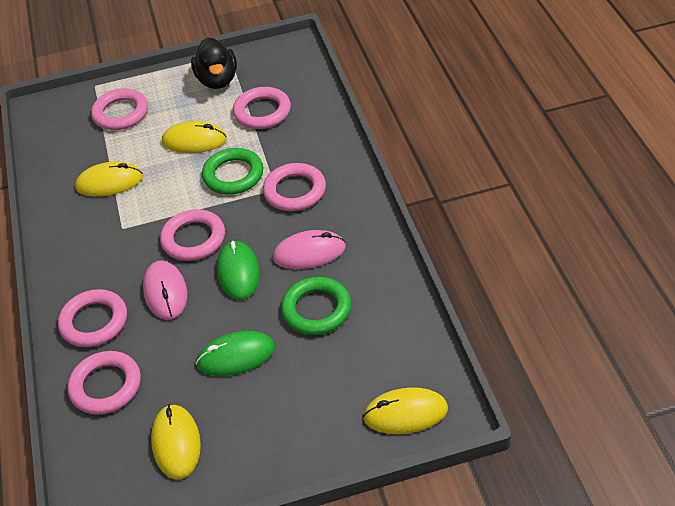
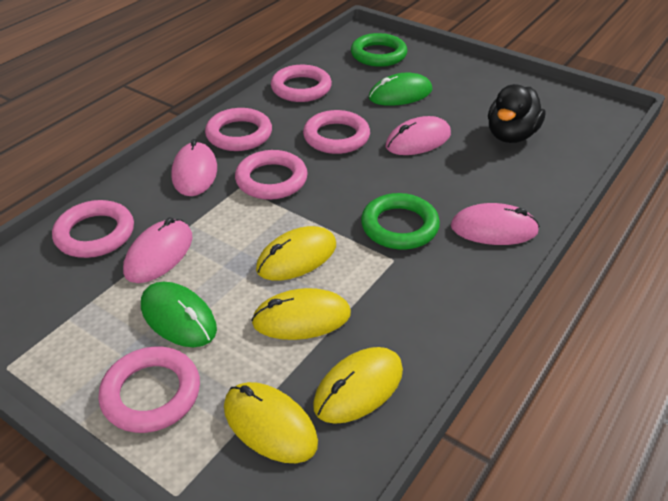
pink mouse: [143,260,187,320] [273,230,346,269] = 2 -> [123,217,192,283] [171,139,217,196] [386,116,451,155] [451,203,540,245] = 4

